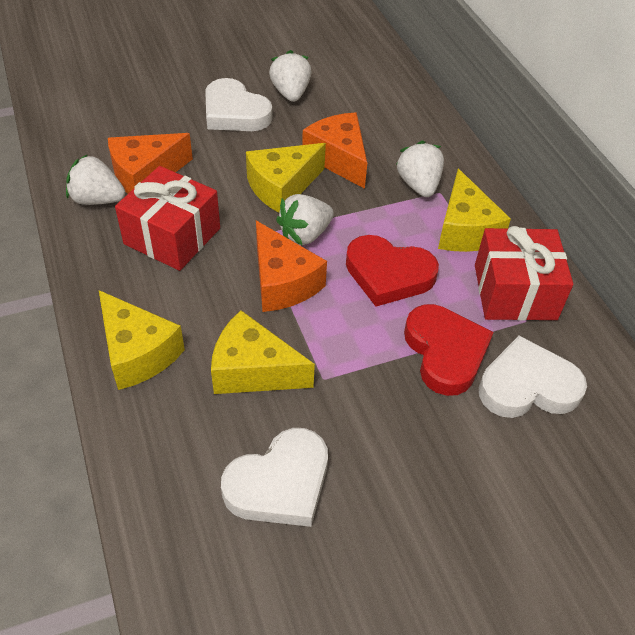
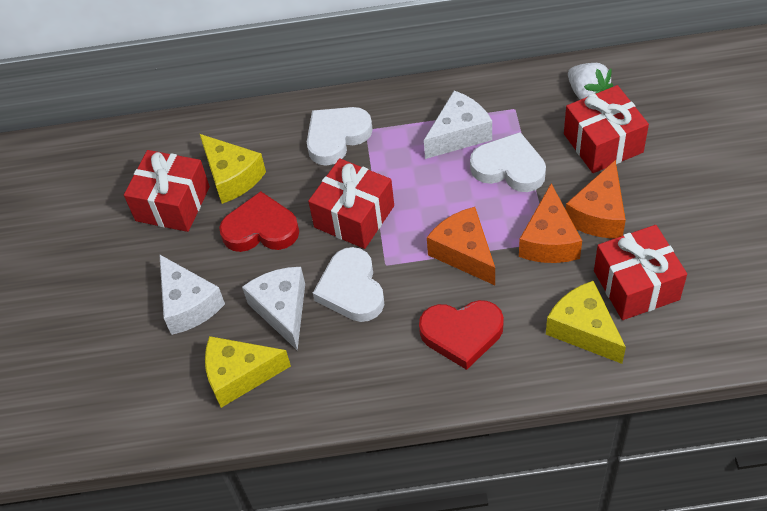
red gift: [115,166,220,271] [475,226,573,321] = 2 -> [124,150,210,232] [308,158,394,249] [564,85,649,173] [594,225,687,320] = 4
white cheese: none = 0 -> [159,254,225,335] [242,267,305,351] [424,91,492,159] = 3
white strawberry: [66,154,125,205] [269,50,312,102] [276,194,334,246] [396,141,444,197] = 4 -> [568,63,613,100] = 1
yellow cheese: [99,290,185,390] [211,310,315,394] [246,143,326,212] [438,169,511,252] = 4 -> [200,134,266,204] [205,336,291,408] [546,281,626,364] = 3

